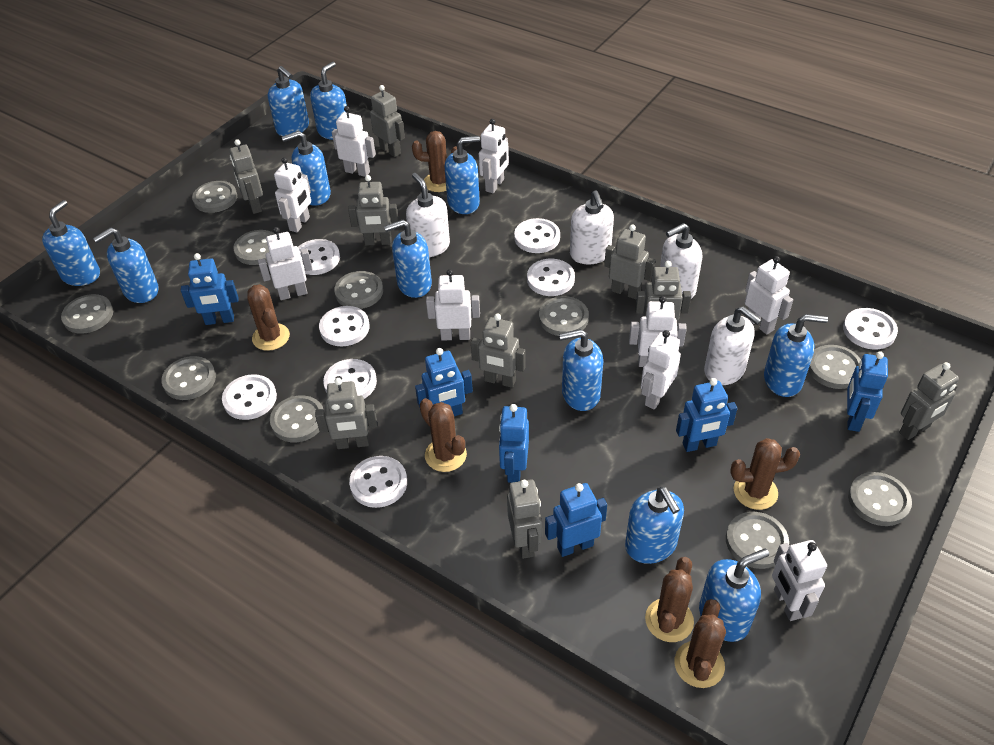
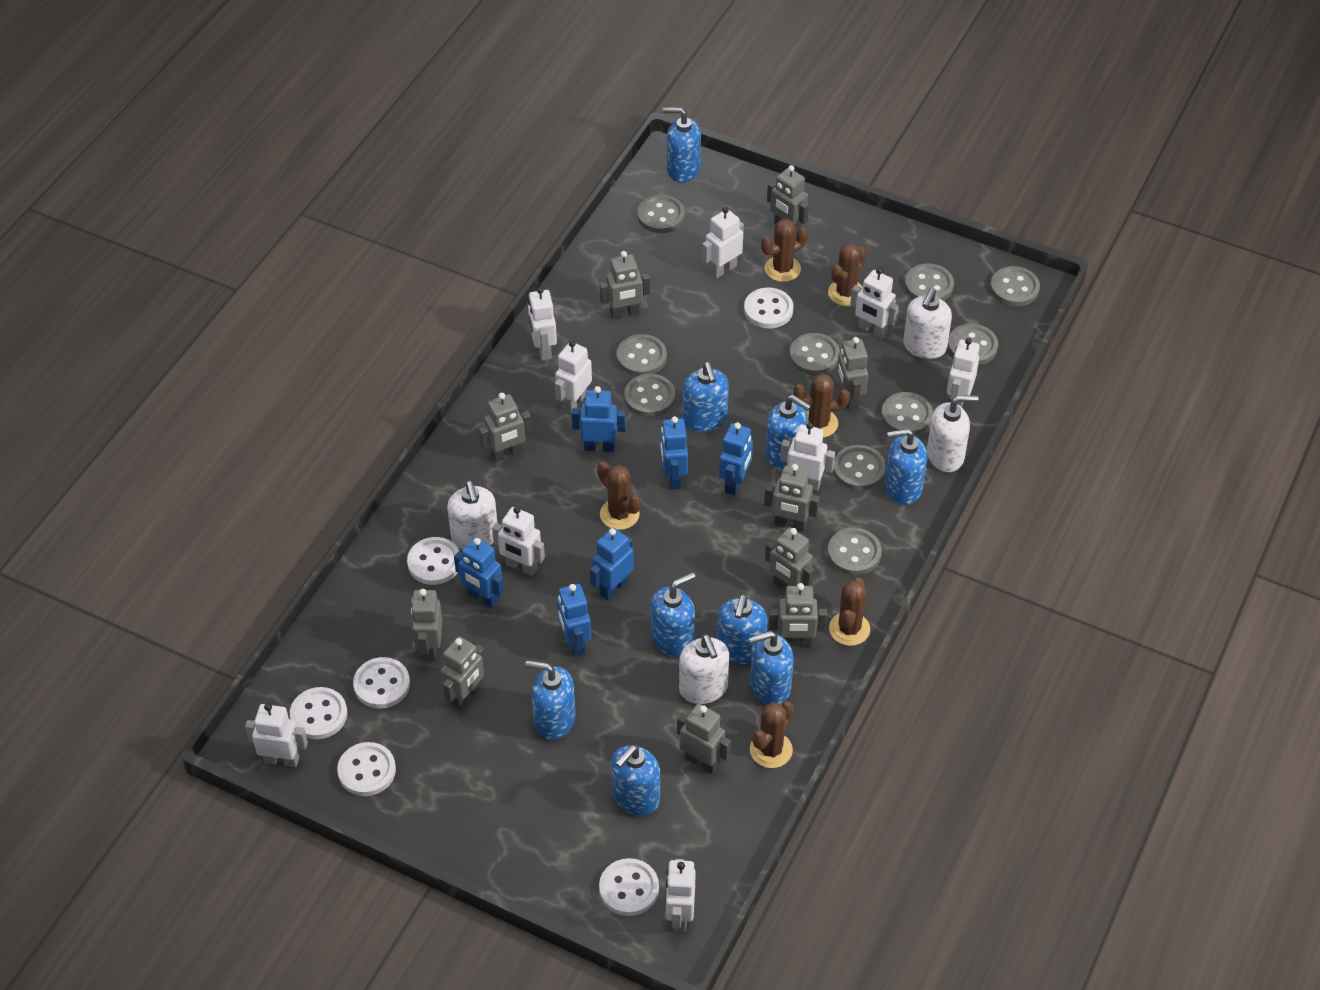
blue soap dispenser: [42,200,100,286] [93,227,158,303] [268,66,309,136] [282,131,331,206] [310,62,347,140] [384,220,432,298] [444,136,480,214] [559,329,603,411] [625,486,684,564] [699,548,769,642] [764,314,828,397] = 11 -> [525,660,575,740] [611,745,660,815] [651,572,695,657] [663,107,701,183] [682,362,729,432] [717,594,768,664] [749,631,794,705] [765,395,811,469] [885,429,927,505] = 9
grey robot: [229,139,263,214] [315,378,377,449] [348,175,399,245] [370,85,405,157] [471,314,526,388] [507,479,542,559] [604,224,655,299] [635,261,691,321] [899,362,959,440] = 9 -> [411,589,442,661] [441,637,486,710] [479,393,532,462] [600,251,650,320] [677,704,731,774] [764,464,820,532] [765,527,814,588] [767,165,809,236] [769,583,827,647] [837,337,868,410] = 10
white button: [222,374,277,420] [298,239,340,275] [319,306,370,346] [323,359,377,399] [349,456,407,508] [514,218,560,253] [527,259,575,296] [843,308,898,350] = 8 -> [290,687,347,739] [337,742,396,796] [353,657,410,709] [407,537,460,585] [599,858,659,916] [744,288,793,328] = 6

